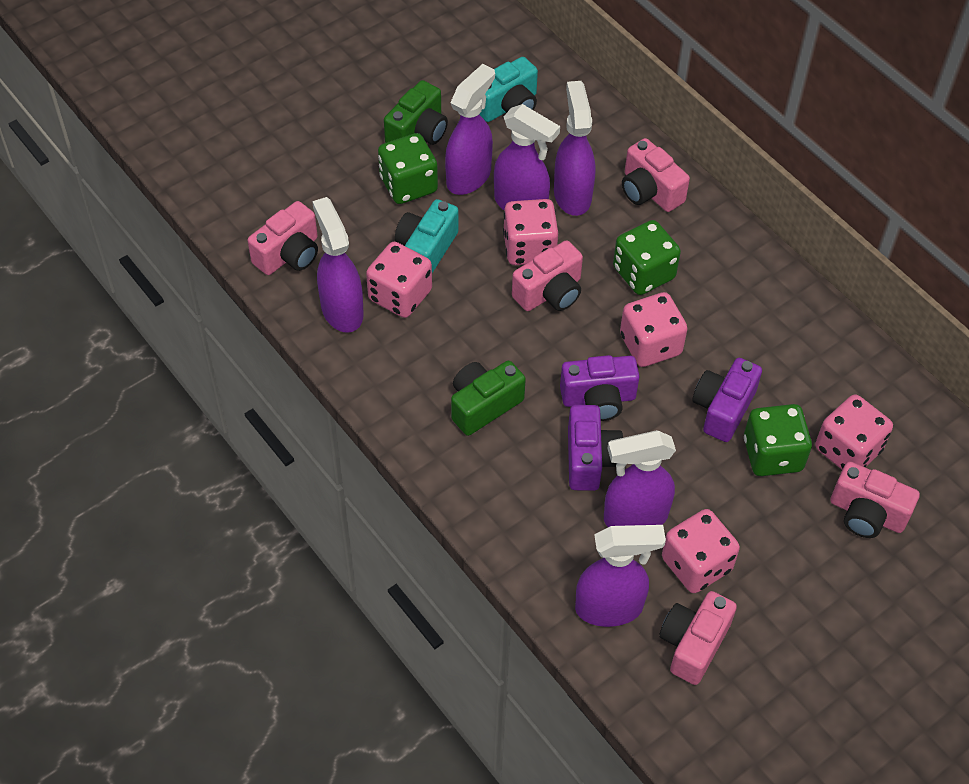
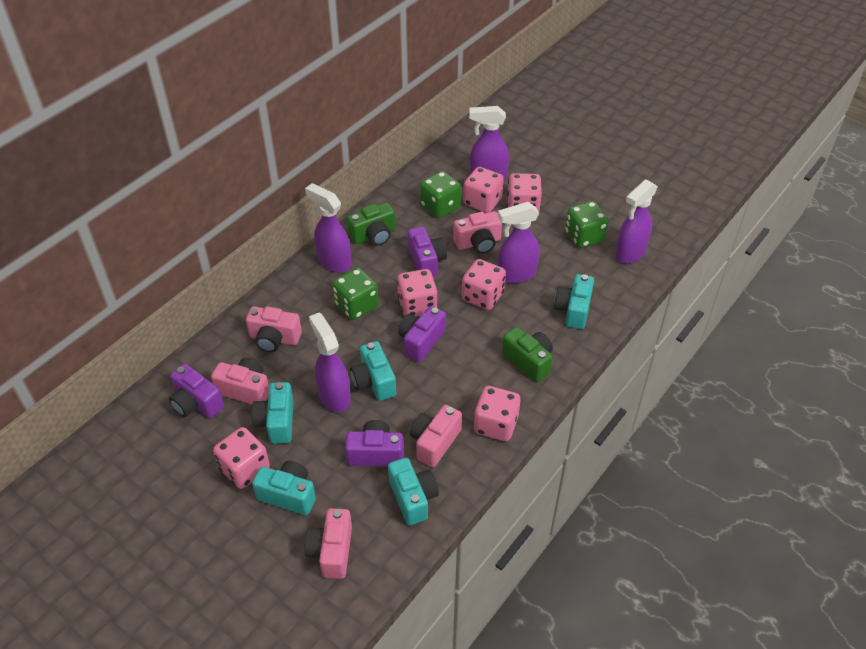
pink dice: [366,242,432,318] [503,199,558,265] [620,292,688,367] [662,509,740,593] [815,394,893,470] = 5 -> [213,427,270,489] [397,269,438,316] [462,259,506,310] [463,167,504,213] [474,386,520,441] [507,173,542,212] = 6
purple camera: [560,355,640,421] [568,405,623,491] [692,358,762,442] = 3 -> [169,364,224,418] [345,420,404,467] [398,306,446,362] [408,226,447,276] = 4
purple spray bottle: [312,197,364,333] [445,64,495,195] [494,104,560,210] [554,81,595,216] [575,525,666,627] [604,430,676,527] = 6 -> [305,183,351,272] [309,313,351,413] [469,106,509,180] [498,202,540,283] [615,179,658,263] = 5
turquoise camera: [395,199,458,273] [480,57,538,122] = 2 -> [252,382,294,444] [252,461,316,515] [350,341,396,401] [388,458,439,525] [554,274,594,329] = 5

